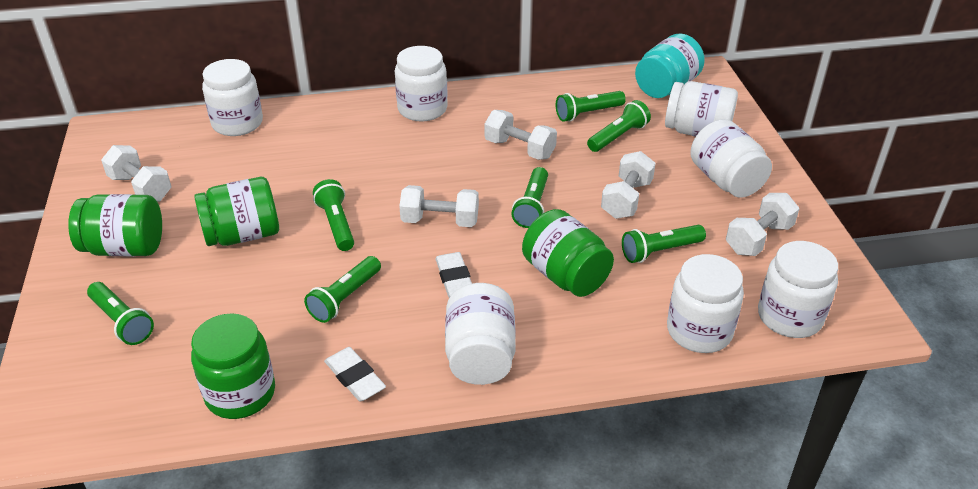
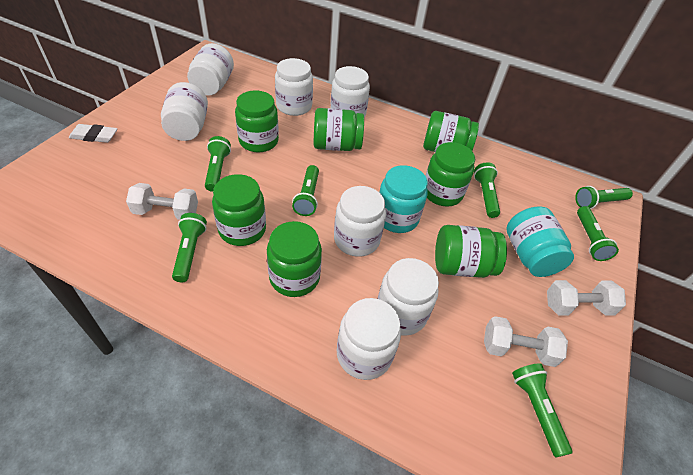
green jar: [68,194,162,256] [191,313,275,419] [194,177,279,246] [522,209,614,297] = 4 -> [212,174,266,246] [235,90,279,152] [267,221,322,297] [314,108,364,151] [423,111,479,152] [425,142,475,207] [435,225,507,278] = 7
turquoise jar: [635,33,705,98] = 1 -> [379,165,428,233] [506,206,574,277] = 2
white dumbbell: [101,145,171,202] [399,185,479,227] [484,110,557,160] [601,151,656,219] [726,193,799,256] = 5 -> [126,183,198,220] [484,316,568,367] [547,280,626,316] = 3
white eraser: [324,347,386,401] [435,252,472,298] = 2 -> [69,124,118,143] = 1

